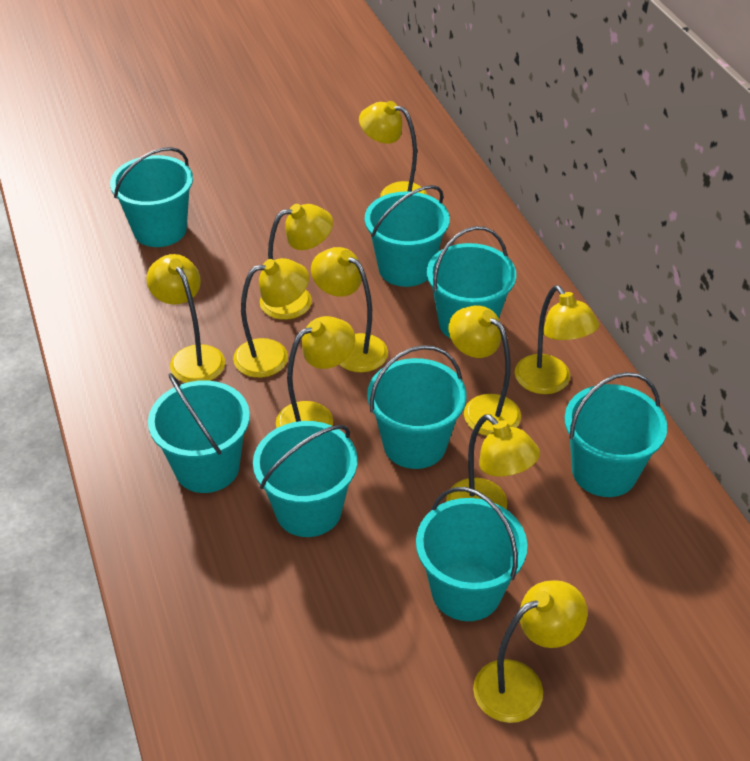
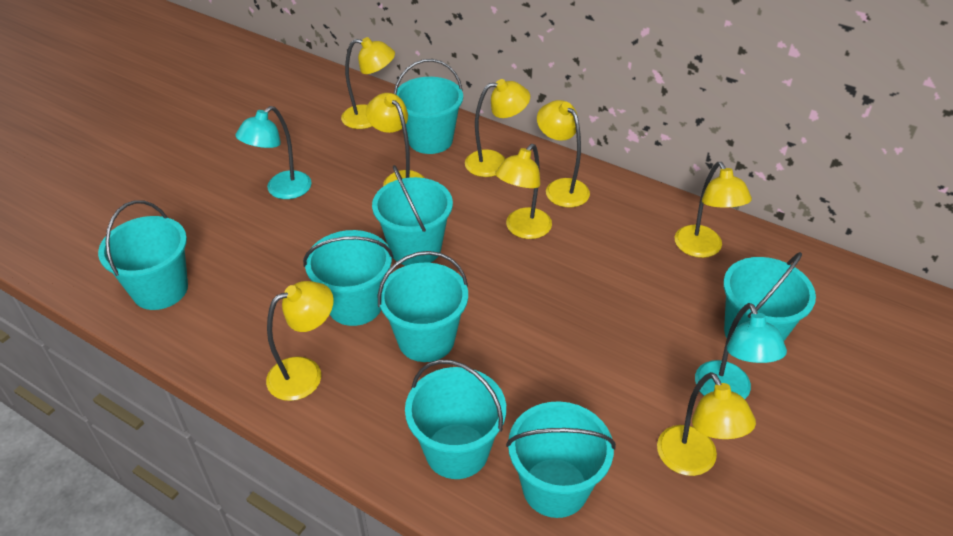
turquoise lamp: none = 0 -> [235,106,312,199] [695,303,787,399] = 2
yellow lamp: [146,254,225,383] [233,258,309,378] [260,204,333,320] [276,316,355,428] [311,247,388,373] [359,101,427,197] [446,414,540,510] [448,306,521,436] [473,580,588,723] [515,285,599,394] = 10 -> [266,281,334,401] [341,37,395,129] [366,93,425,186] [465,79,530,177] [495,144,552,239] [537,100,590,207] [657,372,756,476] [675,162,752,258] = 8

